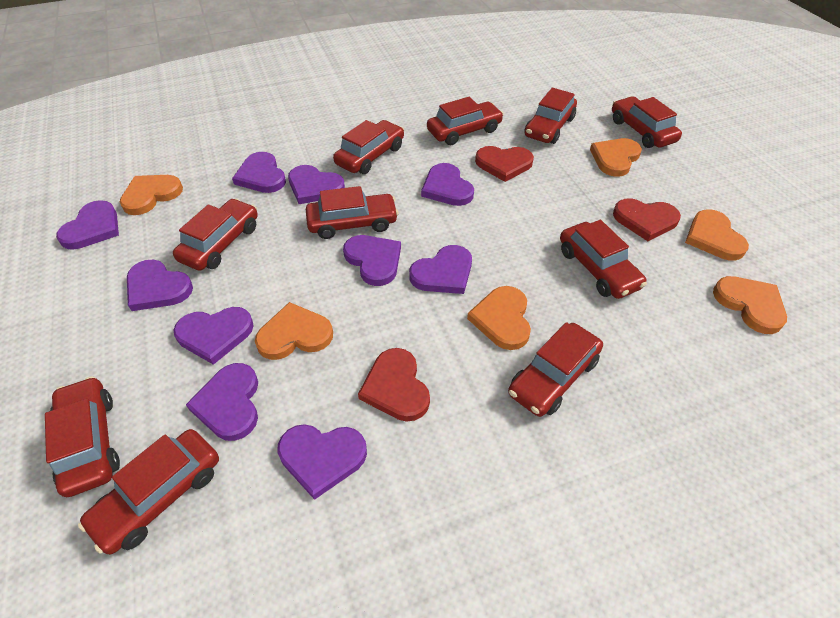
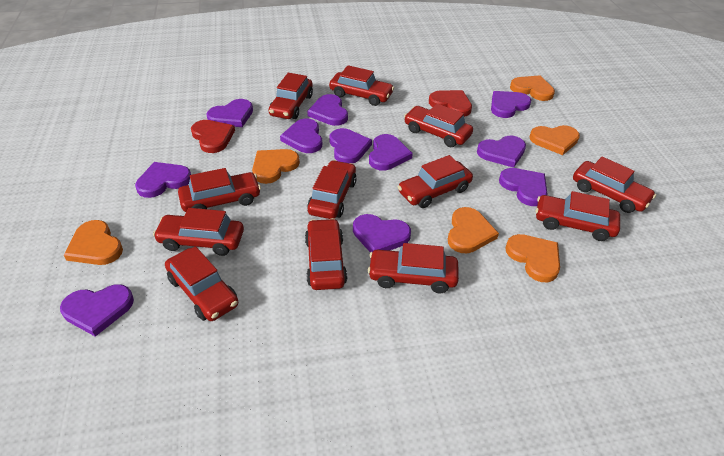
purple heart: [56,200,119,250] [127,260,193,311] [173,307,254,365] [186,363,258,441] [232,152,286,193] [278,424,367,500] [288,165,345,204] [343,235,401,286] [409,245,472,294] [421,163,474,206] = 10 -> [60,284,134,337] [135,162,191,198] [206,99,253,127] [280,119,322,153] [307,94,348,126] [330,128,372,163] [353,214,411,252] [369,134,413,171] [477,136,526,168] [491,91,531,118] [499,168,548,206] = 11
red car: [45,376,120,497] [78,429,219,554] [173,198,258,271] [306,186,399,239] [333,120,404,174] [427,97,504,145] [508,322,603,417] [524,88,577,144] [560,220,647,299] [612,96,682,148] = 10 -> [153,208,244,256] [165,246,238,321] [178,168,261,212] [269,73,313,119] [305,218,347,290] [307,160,357,219] [329,65,394,106] [368,243,459,293] [398,155,473,208] [404,104,473,147] [536,191,620,241] [573,157,656,213] = 12
red heart: [358,348,430,422] [475,146,534,182] [613,198,681,241] = 3 -> [191,120,235,153] [429,90,472,117] = 2

